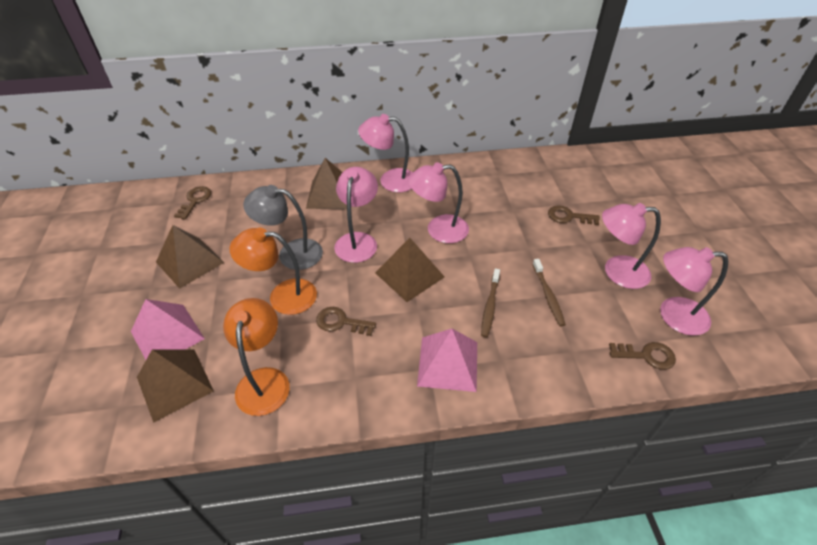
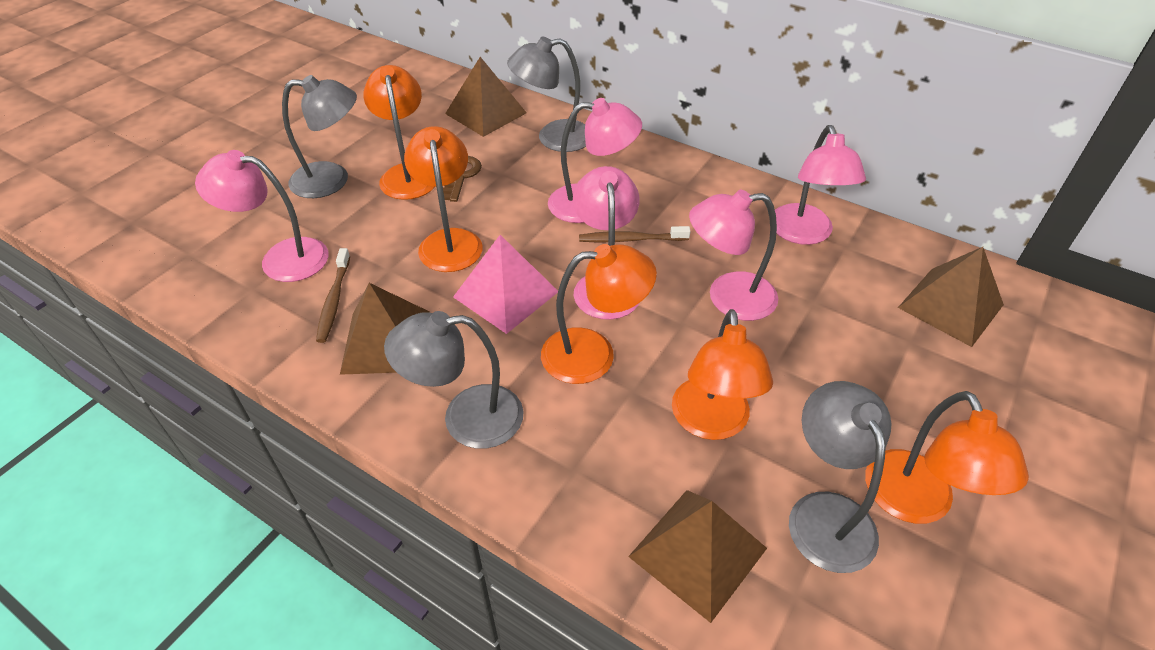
brown key: [174,186,211,219] [316,307,376,336] [548,205,600,225] [609,342,676,370] = 4 -> [443,156,482,202] = 1
grey lamp: [243,185,323,270] = 1 -> [282,75,357,198] [384,311,523,449] [507,37,586,152] [789,381,891,573] = 4
orange lamp: [223,298,290,416] [230,228,317,315] = 2 -> [363,65,435,200] [404,126,483,272] [541,244,657,384] [672,309,773,440] [865,391,1029,524] = 5
pink pyramid: [131,299,205,360] [417,329,477,392] = 2 -> [453,235,558,334] = 1

